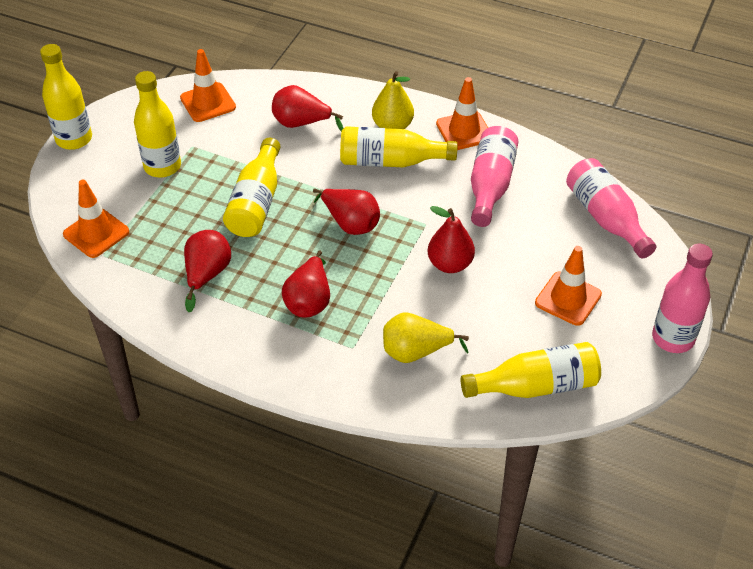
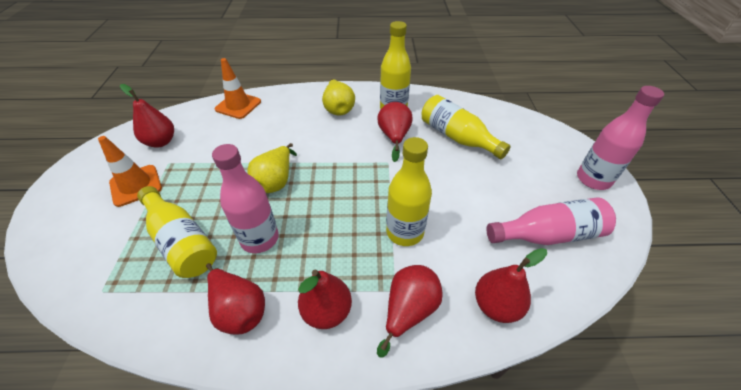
orange traffic cone: [63,180,129,258] [180,49,236,122] [436,77,488,150] [535,246,602,326] = 4 -> [98,136,162,207] [215,58,261,119] = 2
red pear: [184,230,231,312] [272,85,344,132] [282,250,330,318] [313,188,380,235] [428,206,475,273] = 5 -> [120,84,174,147] [206,263,265,335] [298,270,352,329] [377,102,413,162] [377,265,443,358] [475,248,547,323] = 6
yellow bottle: [40,44,92,150] [134,71,181,177] [223,138,280,237] [340,126,458,167] [461,342,601,398] = 5 -> [137,186,217,278] [380,21,411,109] [386,137,432,246] [421,95,511,159] = 4

